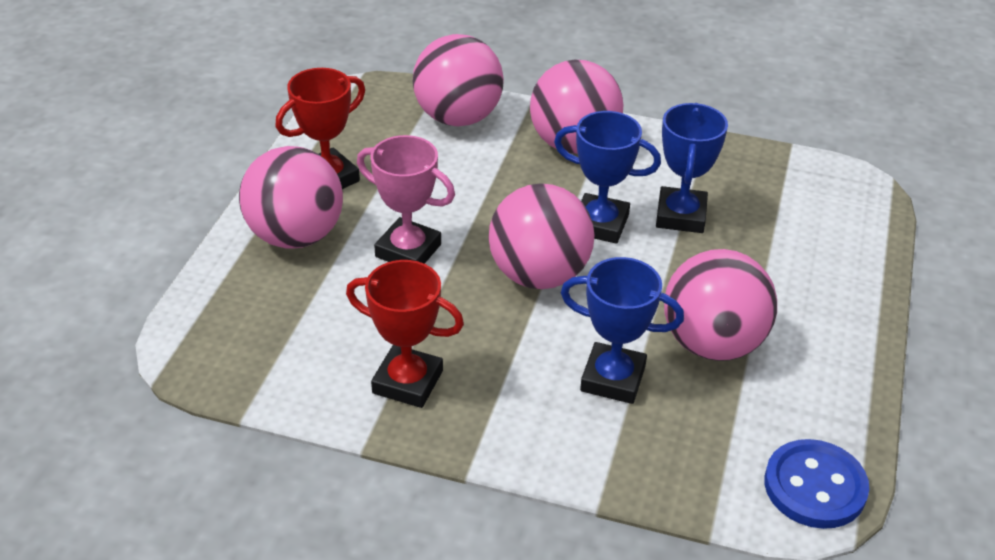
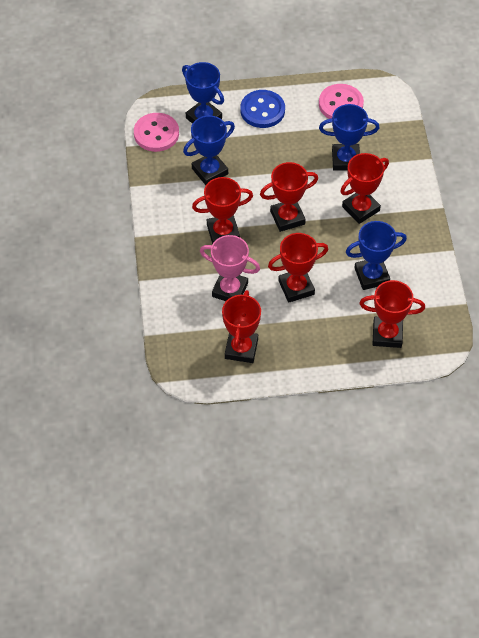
blue trophy: [554,111,661,244] [561,257,684,404] [656,103,728,233] = 3 -> [182,62,224,124] [183,115,235,185] [319,104,379,171] [346,221,407,290] = 4
pink ball: [239,146,343,249] [412,34,504,126] [489,183,595,289] [530,60,624,154] [664,249,777,361] = 5 -> none = 0
pink button: none = 0 -> [134,113,179,152] [319,84,364,119] = 2
red trophy: [275,68,365,189] [346,260,464,408] = 2 -> [192,177,253,244] [222,290,261,363] [260,162,318,232] [268,233,328,303] [340,153,389,224] [359,280,425,348] = 6

